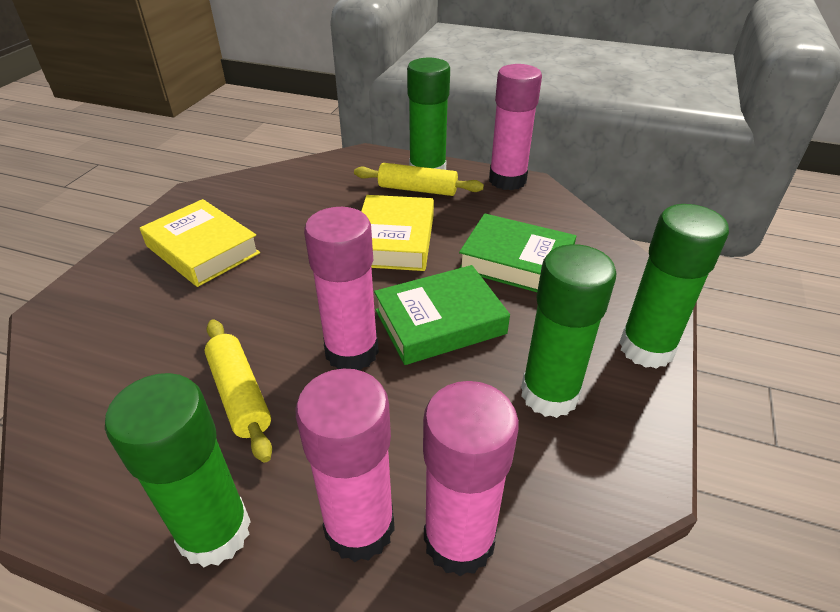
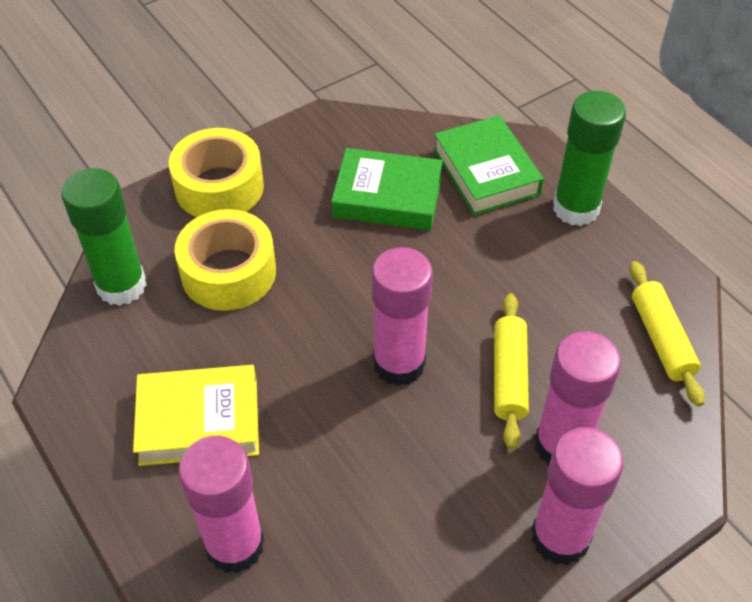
green glue stick: [105,373,251,568] [407,57,450,170] [521,244,617,418] [619,204,729,369] = 4 -> [62,168,147,306] [553,91,626,226] = 2
yellow book: [140,199,260,287] [361,195,434,271] = 2 -> [133,365,259,466] = 1
yellow tape: none = 0 -> [169,128,264,217] [174,209,276,311] = 2

